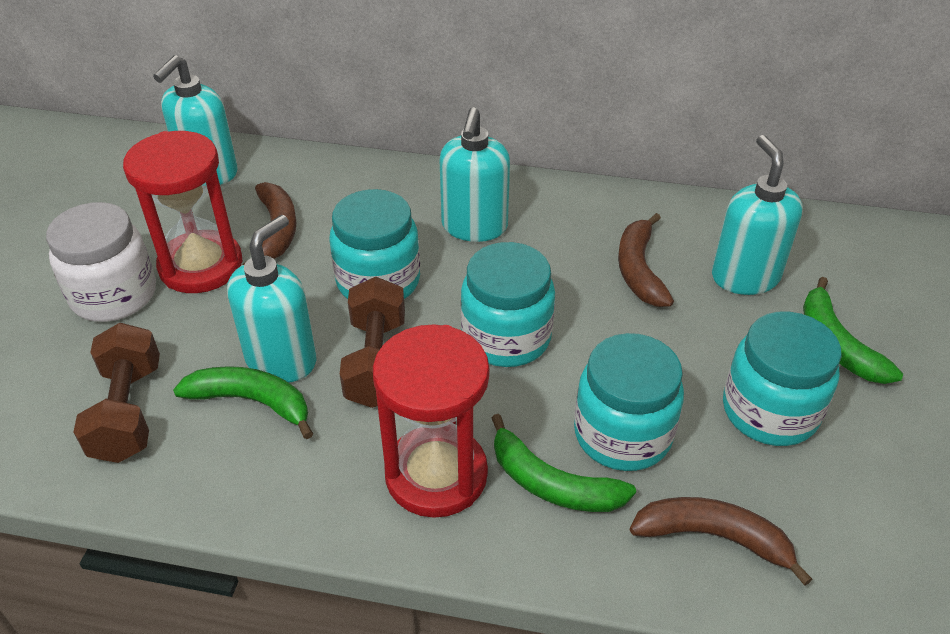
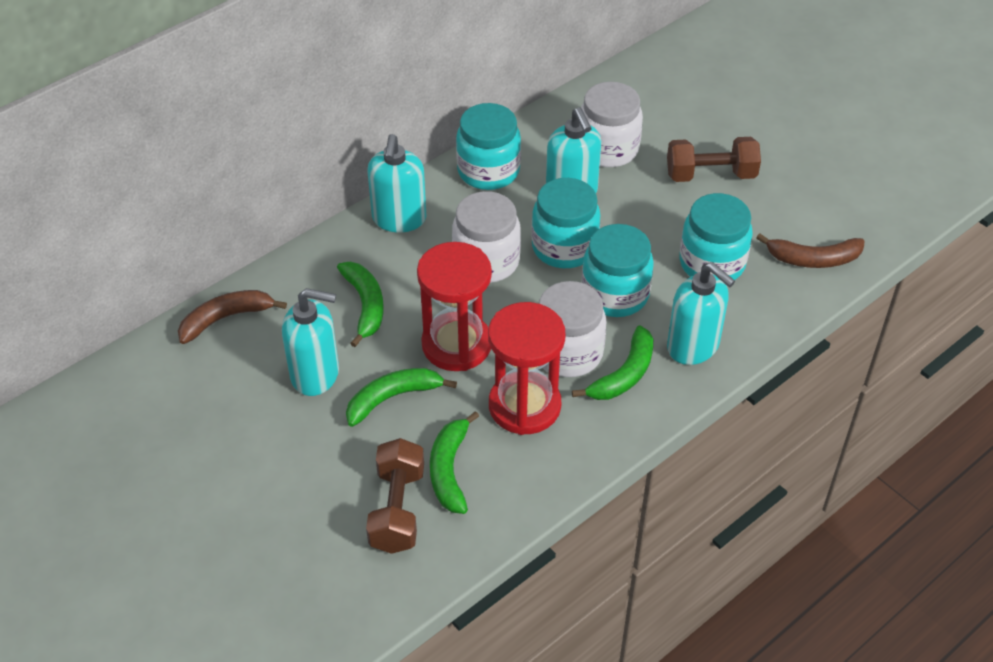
brown banana: [243,182,297,265] [618,213,674,307] [630,497,812,586] = 3 -> [178,290,287,344] [756,233,864,268] = 2
green banana: [173,366,313,439] [492,414,636,512] [803,277,903,384] = 3 -> [337,262,384,347] [346,368,457,427] [430,411,479,514] [572,325,653,400] = 4
white jar: [46,202,156,322] = 1 -> [452,191,521,283] [539,281,607,377] [581,82,643,167] = 3

